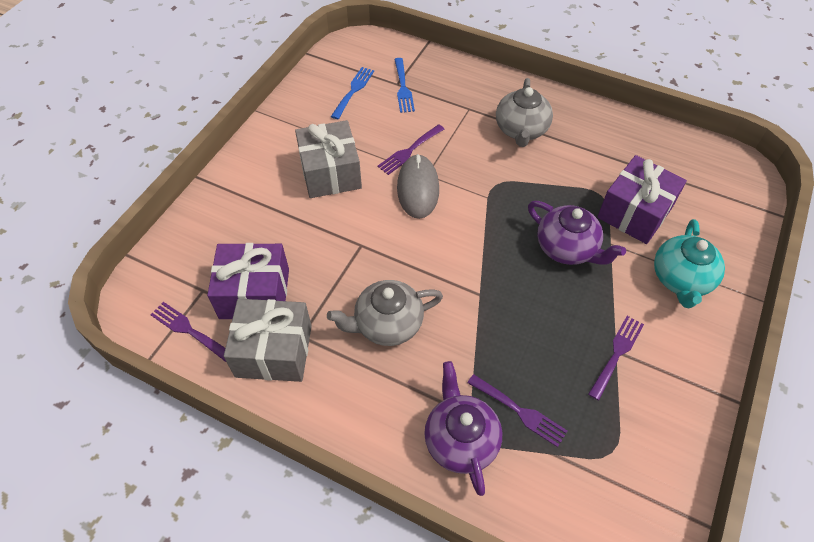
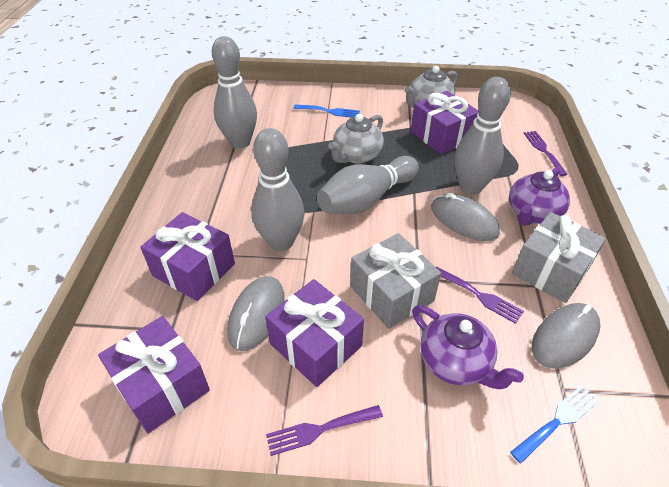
grey bowling pin: none = 0 -> [212,36,257,149] [251,128,305,251] [317,156,419,214] [454,77,511,195] = 4
grey mouse: [397,154,439,219] = 1 -> [227,276,285,351] [431,192,500,241] [532,303,600,369] = 3
purple fork: [150,302,226,362] [377,124,444,175] [467,374,567,447] [588,316,644,400] = 4 -> [266,405,383,456] [436,266,524,324] [524,131,568,176] = 3
purple gift: [207,243,289,319] [597,155,687,244] = 2 -> [98,316,210,434] [140,212,235,301] [265,279,364,387] [411,91,479,154] = 4
turquoise teapot: [654,219,725,308] = 1 -> none = 0

